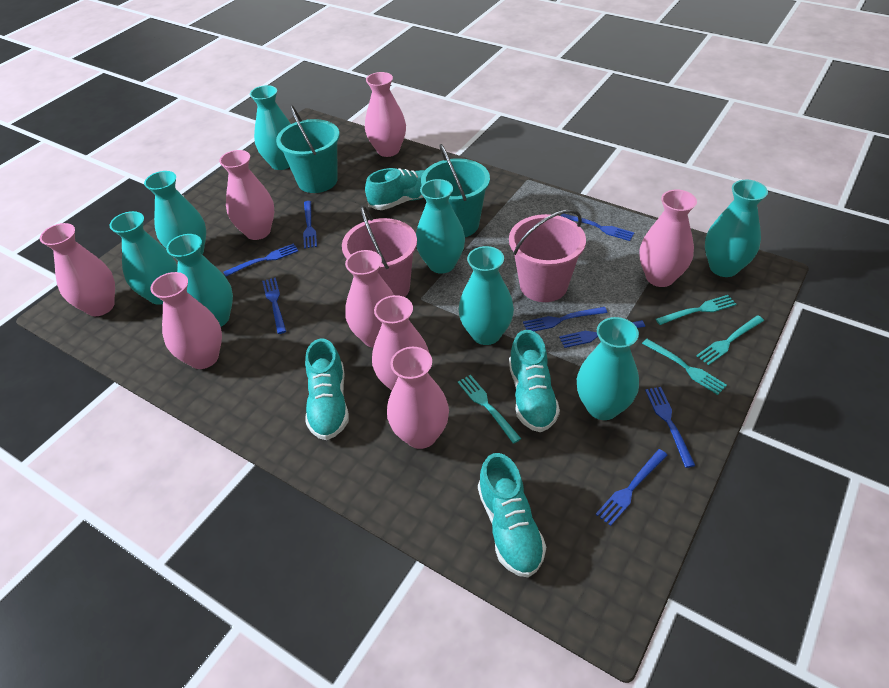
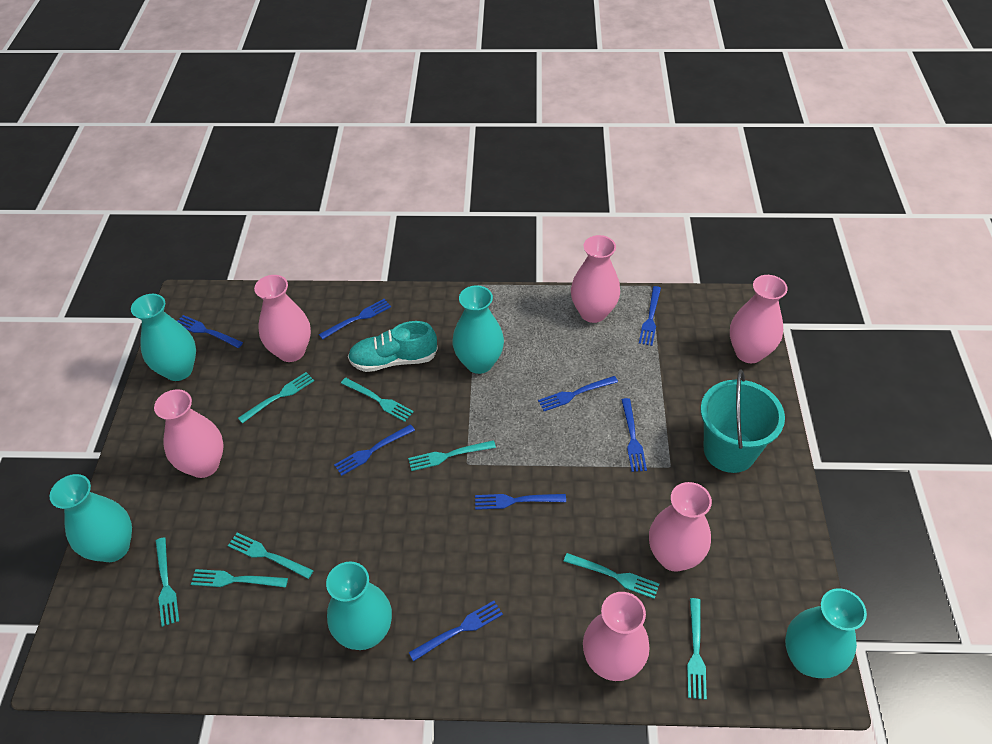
pink bucket: [342,205,417,297] [509,209,586,302] = 2 -> none = 0
pink vase: [40,223,115,316] [150,272,222,369] [219,150,274,240] [345,250,394,348] [365,72,406,157] [372,295,430,391] [387,347,449,449] [639,190,697,287] = 8 -> [154,389,224,478] [254,275,311,362] [571,235,620,323] [583,592,650,681] [649,482,712,572] [730,275,788,363] = 6
turquoise bucket: [276,105,340,193] [421,144,490,237] = 2 -> [701,369,785,473] = 1
turquoise fork: [458,375,521,444] [642,339,727,395] [656,295,736,325] [696,315,764,365] = 4 -> [156,537,179,627] [191,569,288,588] [228,533,314,579] [238,372,314,423] [341,378,414,422] [408,440,496,471] [564,553,659,599] [687,598,707,700] = 8
turquoise shoe: [305,338,349,440] [365,168,425,210] [478,453,546,578] [509,330,560,432] = 4 -> [348,321,438,372] = 1
turquoise vase: [110,211,177,305] [144,171,206,255] [166,234,233,327] [250,85,291,170] [416,179,465,274] [458,246,514,345] [577,317,639,420] [705,180,768,277] = 8 -> [50,474,132,562] [131,294,196,381] [326,562,392,650] [452,285,504,374] [785,588,867,678] = 5

